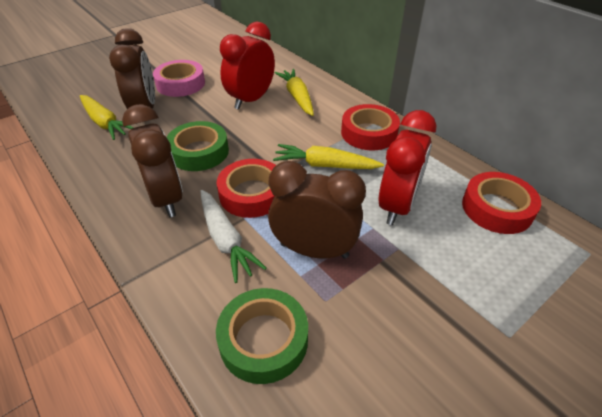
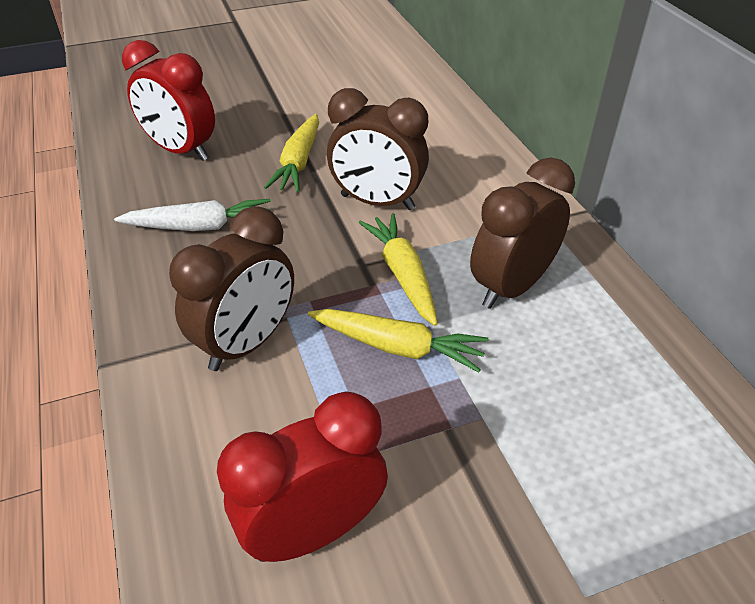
green tape: [167,121,229,171] [216,288,308,384] = 2 -> none = 0
pink tape: [153,60,205,97] = 1 -> none = 0
red tape: [217,159,276,218] [341,104,400,150] [462,172,541,234] = 3 -> none = 0

